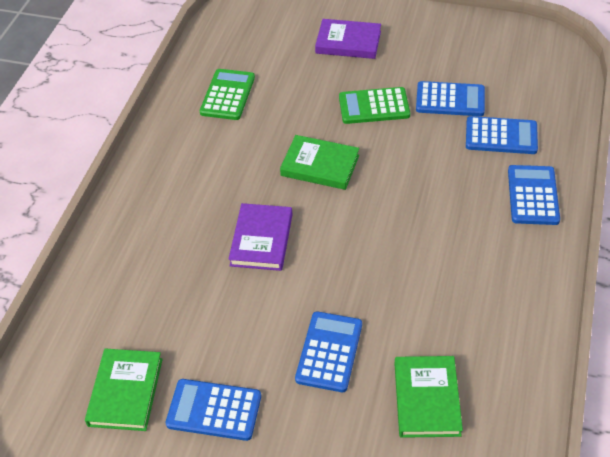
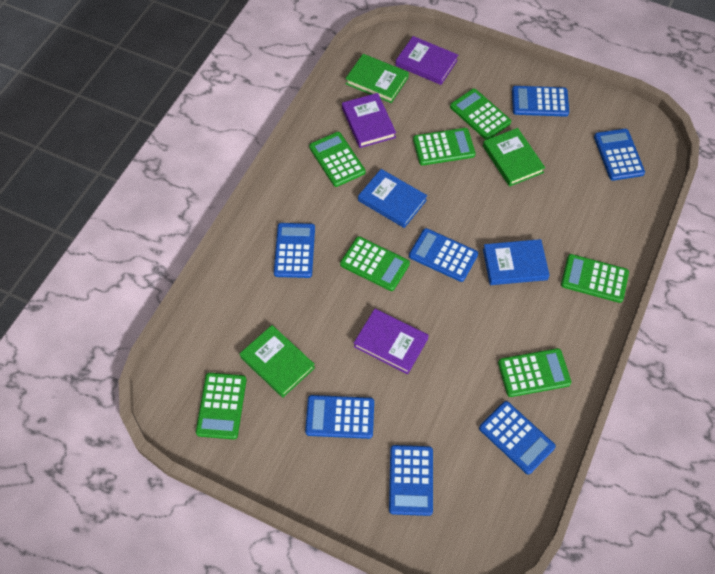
blue book: none = 0 -> [358,169,427,228] [483,239,550,285] = 2
blue calculator: [165,379,261,441] [295,311,362,392] [416,81,485,116] [466,116,538,154] [508,165,560,225] = 5 -> [274,223,315,278] [305,395,374,439] [389,445,433,516] [409,228,478,282] [479,401,556,475] [512,86,569,117] [594,129,645,181] = 7
green calculator: [200,69,255,120] [339,87,410,124] = 2 -> [196,373,247,439] [309,132,366,187] [340,236,410,291] [413,128,476,165] [450,89,511,140] [498,348,571,397] [561,254,629,303] = 7
purple book: [228,203,292,271] [315,19,381,59] = 2 -> [342,93,396,148] [354,309,429,374] [396,36,458,85] = 3

